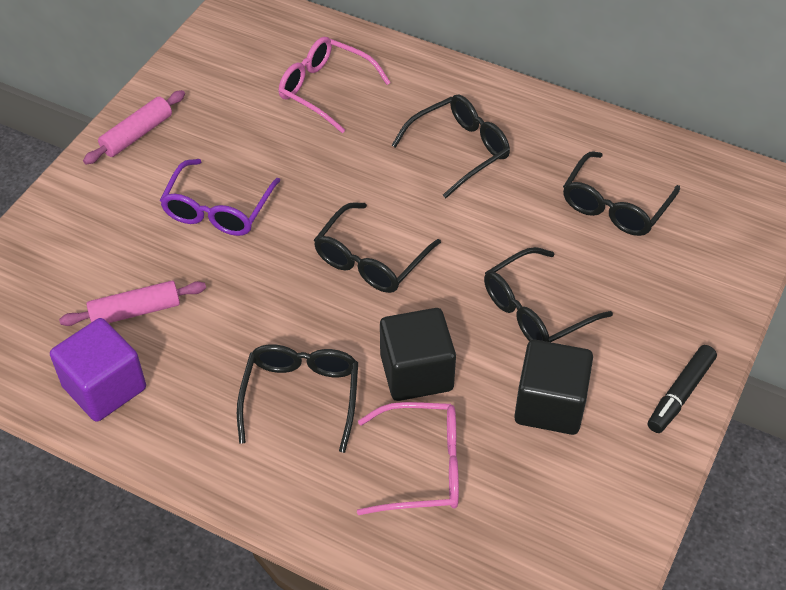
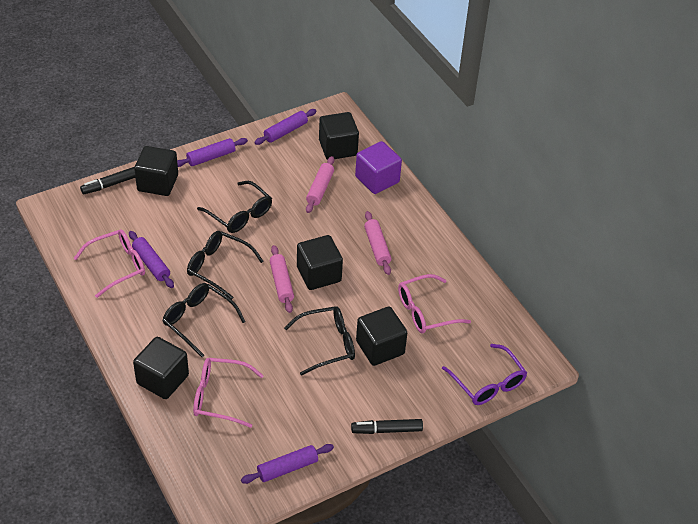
black cube: [380,308,456,401] [514,340,593,435] = 2 -> [133,337,189,399] [134,146,178,196] [297,235,343,290] [319,112,359,160] [356,307,407,366] = 5
black glasses: [237,344,358,453] [314,202,441,293] [392,95,510,198] [484,247,613,342] [563,152,680,236] = 5 -> [162,283,246,357] [187,231,264,299] [197,181,272,233] [284,306,355,376] = 4
black marker: [648,345,717,433] = 1 -> [80,167,135,194] [351,419,423,434] = 2
pink glasses: [279,37,391,133] [357,402,459,515] = 2 -> [74,229,145,298] [193,358,264,428] [398,274,471,334] = 3
pink rolling pin: [59,281,206,326] [83,90,185,164] = 2 -> [270,245,294,313] [306,156,334,213] [364,211,391,275] = 3
purple rolling pin: none = 0 -> [129,231,174,288] [177,138,248,167] [241,444,334,484] [254,109,316,145] = 4

